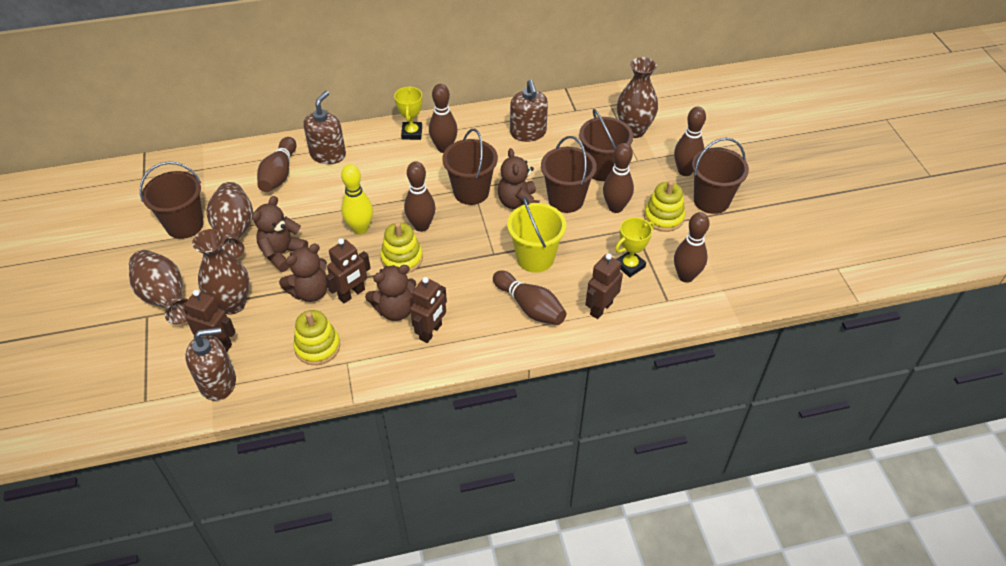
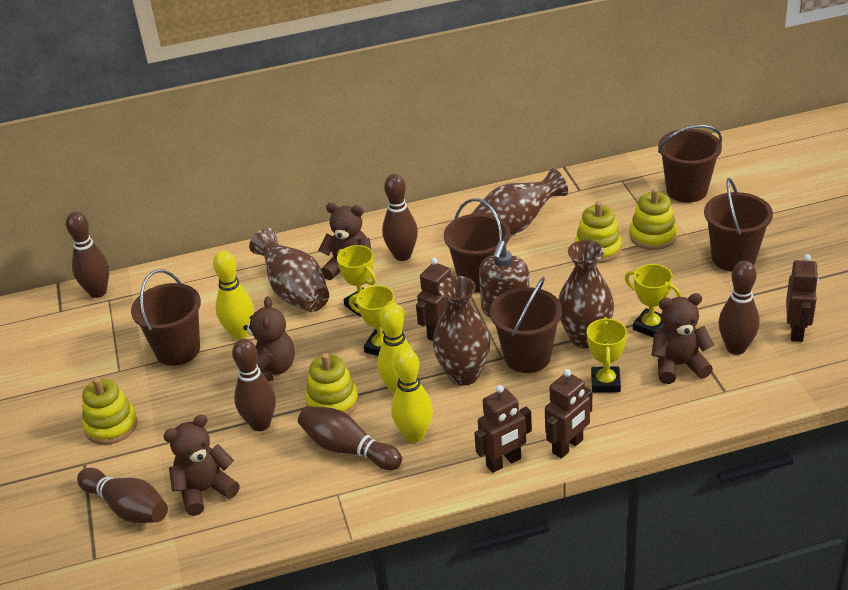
brown bowling pin: [257,137,296,192] [404,161,435,232] [429,84,458,153] [493,270,566,325] [603,143,634,213] [674,107,706,176] [674,212,710,283] = 7 -> [66,212,109,298] [77,468,168,523] [232,339,276,431] [298,406,402,470] [382,174,418,261] [718,261,760,355] = 6
brown soap dispenser: [185,327,236,401] [303,91,346,164] [510,80,548,142] = 3 -> [479,240,530,318] = 1
yellow bowling pin: [341,164,373,234] = 1 -> [213,251,254,340] [377,304,413,395] [391,348,433,443] = 3
yellow bucket: [507,196,566,273] = 1 -> none = 0
yellow stacking toy: [293,310,340,365] [380,222,423,274] [644,181,685,232] = 3 -> [82,378,138,445] [305,353,359,415] [575,201,622,263] [630,188,677,250] = 4
yellow trophy: [394,86,422,140] [615,217,654,277] = 2 -> [337,245,376,317] [349,285,405,356] [587,317,627,393] [625,264,681,338] = 4

